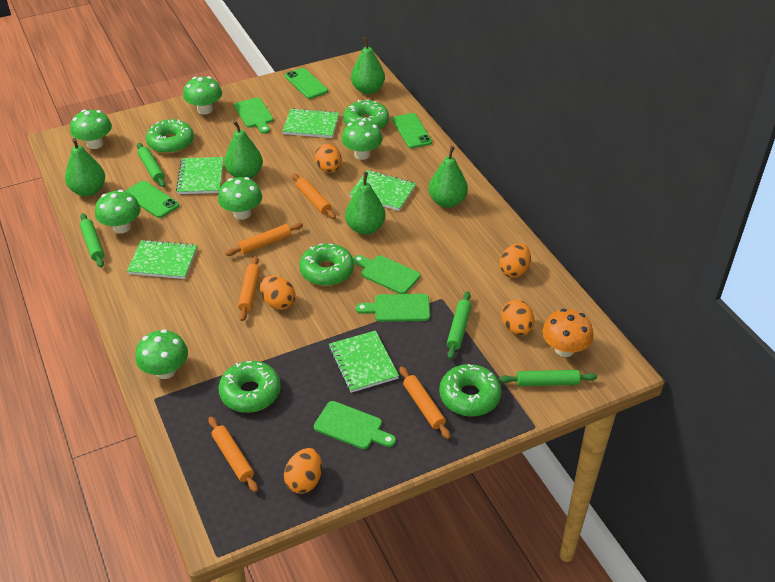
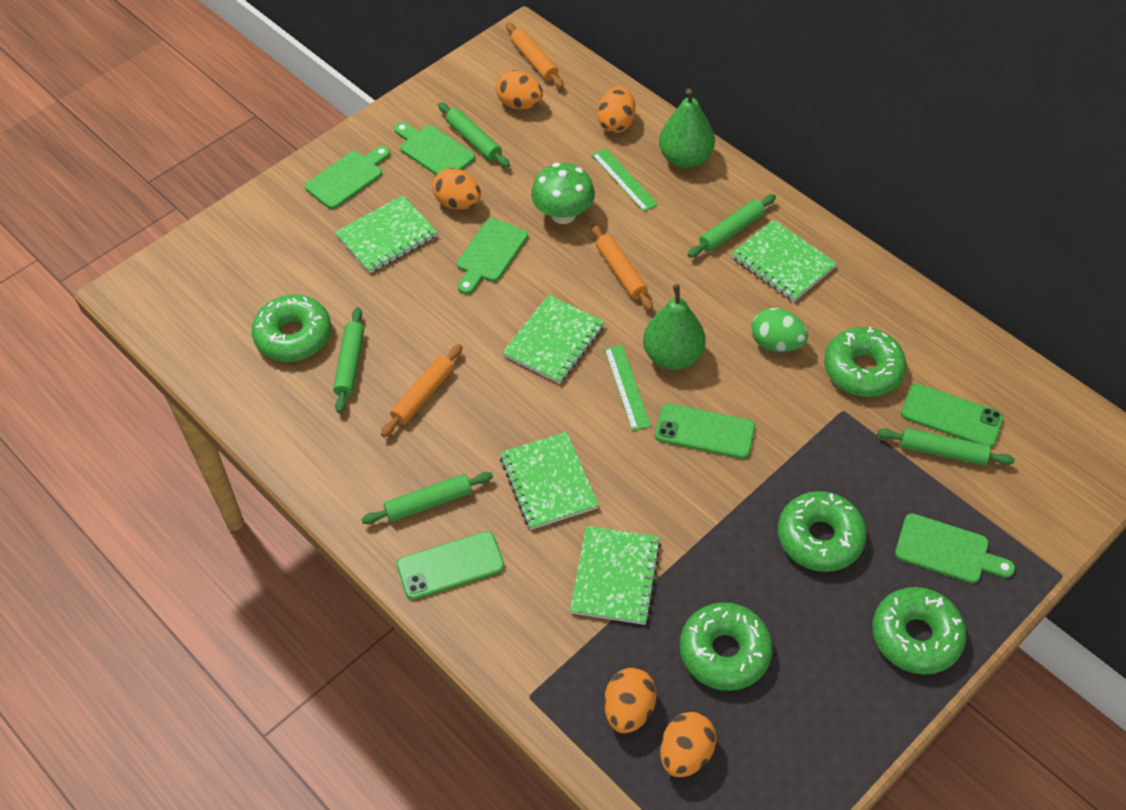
green egg: none = 0 -> [751,308,808,352] = 1
green mushroom: [70,109,112,149] [95,190,141,233] [135,329,188,379] [183,76,222,114] [218,177,262,220] [341,119,383,160] = 6 -> [531,163,595,224] = 1
green pear: [65,138,105,196] [224,121,263,179] [345,172,386,235] [351,37,385,94] [428,146,468,208] = 5 -> [643,284,706,370] [659,88,715,168] = 2
green rolling pin: [80,213,104,267] [137,143,166,187] [447,291,471,360] [499,370,597,386] = 4 -> [333,307,364,413] [361,472,493,524] [438,102,510,168] [687,194,776,258] [877,428,1015,466] = 5
green ruler: none = 0 -> [592,148,658,212] [604,345,651,431] = 2
orange mushroom: [542,309,594,357] = 1 -> none = 0
orange rolling pin: [208,417,258,492] [225,223,303,256] [238,256,260,321] [292,173,336,219] [399,366,451,439] = 5 -> [381,344,463,437] [506,23,564,88] [591,224,653,311] = 3

